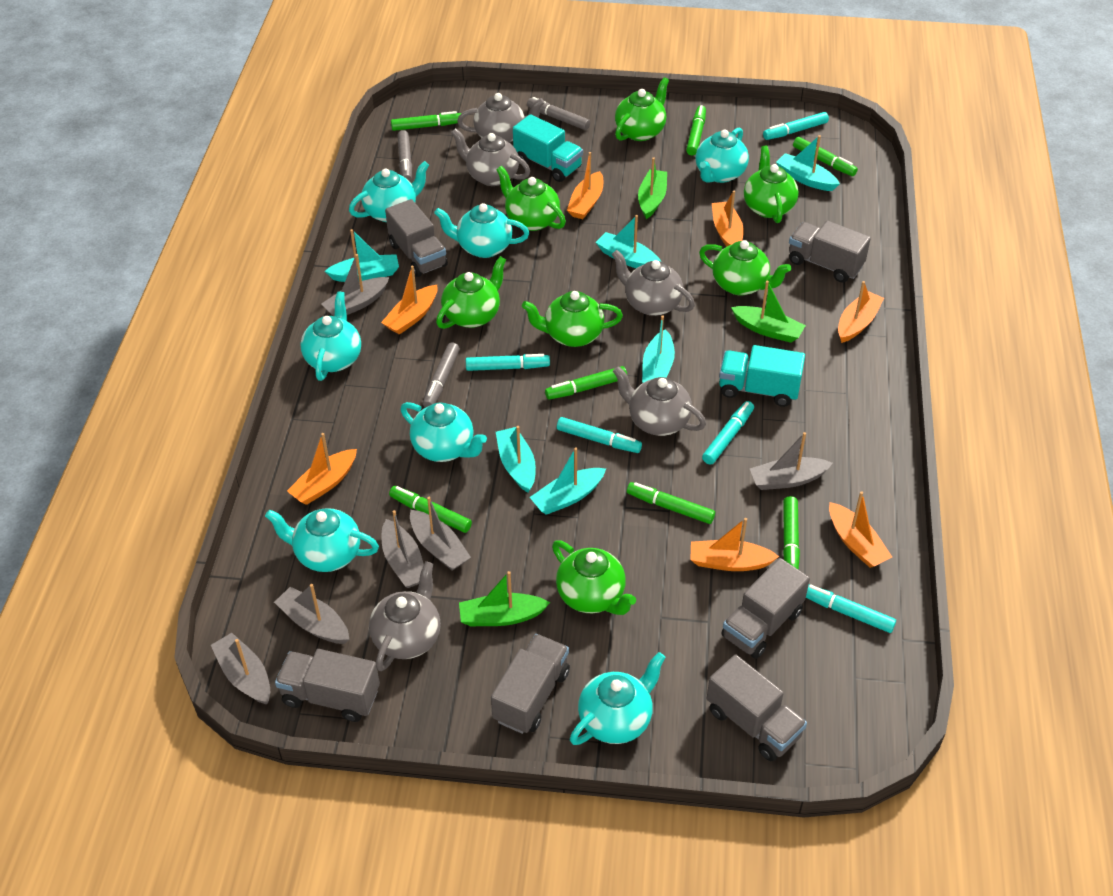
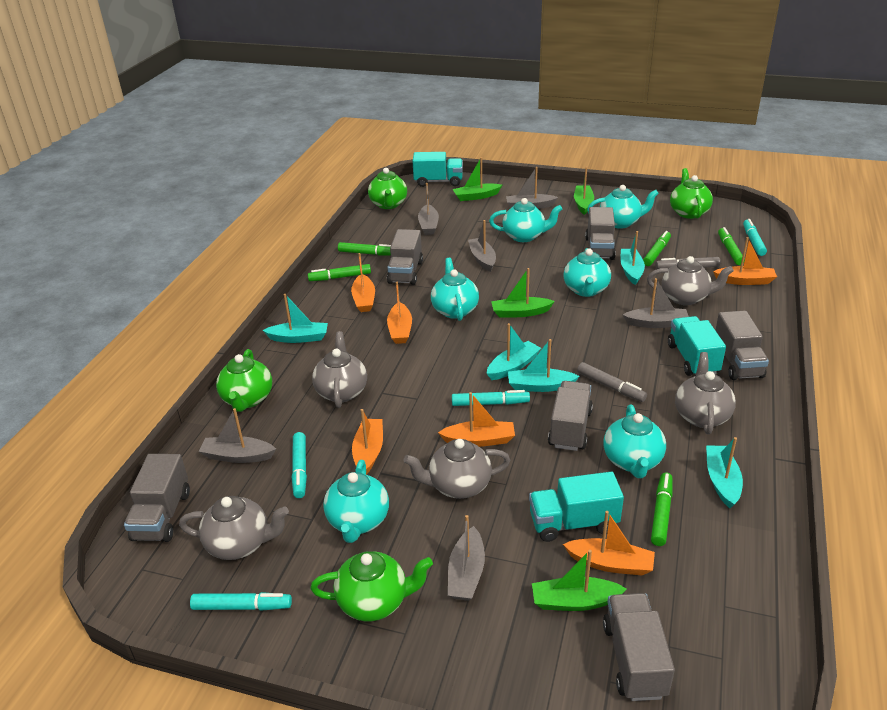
green boat: [459,571,550,626] [638,157,667,219] [731,281,806,343] = 3 -> [453,157,502,201] [491,268,555,318] [532,550,627,611] [574,167,594,215] = 4
green marker: [389,486,472,533] [391,111,461,131] [545,366,627,400] [627,482,715,524] [686,105,706,156] [783,496,800,570] [793,137,858,176] = 7 -> [308,264,371,281] [338,242,391,256] [643,231,671,266] [651,473,672,546] [718,227,745,265] = 5
green teapot: [436,256,506,329] [496,166,566,231] [522,291,623,347] [552,540,636,615] [615,77,669,141] [699,240,791,295] [744,146,799,223] = 7 -> [216,349,272,412] [310,551,433,621] [368,168,407,209] [670,168,713,219] = 4
grey marker: [398,130,412,181] [423,342,460,408] [527,97,590,130] = 3 -> [577,362,647,402] [655,257,720,269] = 2
orange boat: [287,433,357,505] [381,266,438,335] [567,152,603,219] [690,518,779,571] [712,191,744,247] [829,491,892,568] [838,281,884,343] = 7 -> [351,253,375,312] [352,409,383,474] [387,282,412,344] [438,392,515,447] [563,511,655,575] [713,237,777,285] = 6
turquoise boat: [325,229,399,282] [496,426,536,493] [530,448,606,515] [595,215,661,268] [642,315,675,383] [776,135,840,191] = 6 -> [263,294,328,343] [487,323,541,380] [508,339,580,392] [620,231,645,285] [706,437,743,508] = 5
turquoise marker: [466,354,550,371] [557,417,642,453] [702,401,754,465] [763,112,829,140] [806,584,896,633] = 5 -> [190,592,292,611] [292,432,307,498] [452,390,530,406] [743,219,767,256] = 4
turquoise teapot: [265,508,379,572] [300,291,361,381] [349,161,429,222] [400,402,487,462] [434,203,529,258] [570,652,666,745] [695,128,749,183] = 7 -> [323,460,389,543] [431,258,479,321] [489,198,562,242] [563,248,611,297] [587,185,659,229] [604,404,666,478] = 6
turquoise truck: [513,114,583,182] [719,345,805,407] = 2 -> [412,152,463,187] [529,472,624,542] [668,316,726,376] = 3

